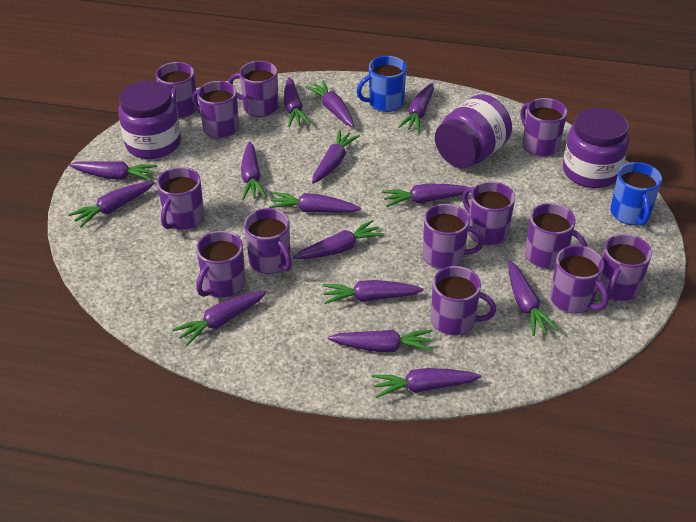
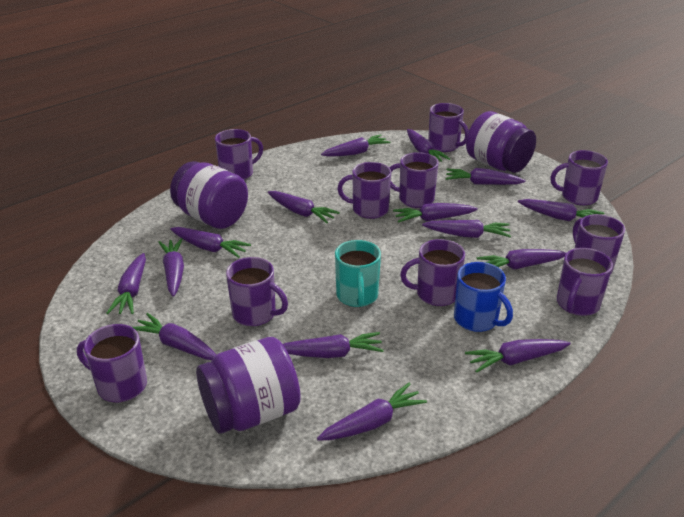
blue mug: [357,56,407,112] [610,162,662,226] = 2 -> [454,262,513,332] = 1
purple mug: [156,62,196,119] [157,167,204,230] [192,81,239,139] [196,231,245,298] [228,61,279,117] [244,208,292,274] [423,204,484,269] [431,266,497,336] [462,181,515,246] [521,98,567,157] [525,203,587,269] [550,245,609,314] [598,234,652,301] = 13 -> [77,324,147,402] [215,129,263,180] [226,257,288,326] [337,162,391,219] [390,152,439,208] [400,239,465,306] [428,103,469,152] [550,150,608,206] [557,248,613,316] [573,214,625,273] = 10
turquoise mug: none = 0 -> [335,240,381,307] = 1

